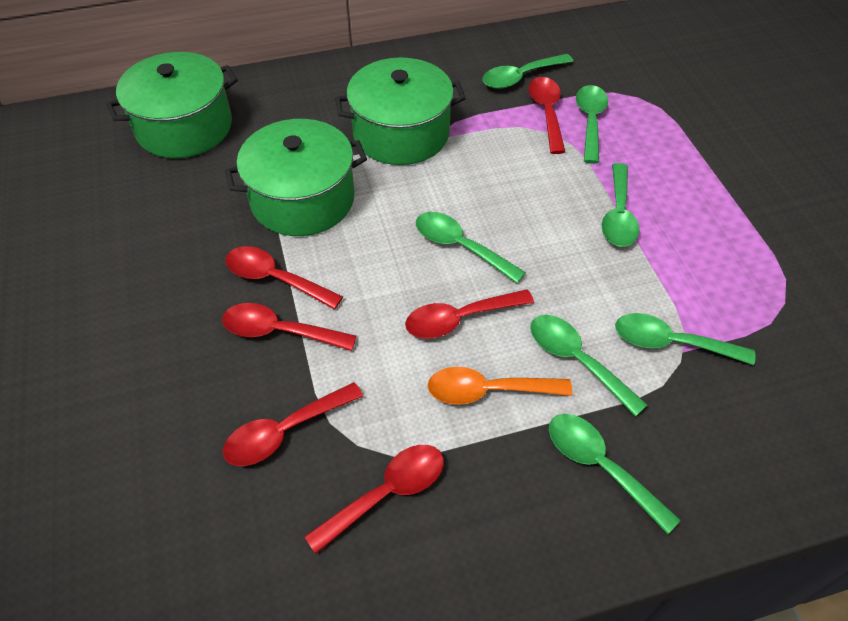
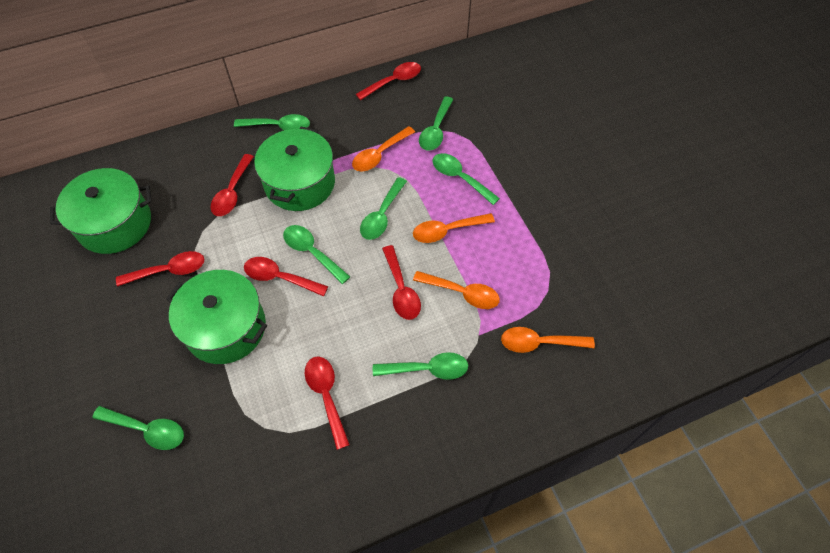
orange spoon: [427,367,572,405] = 1 -> [352,126,415,172] [413,213,495,243] [413,271,500,309] [501,327,595,353] = 4

